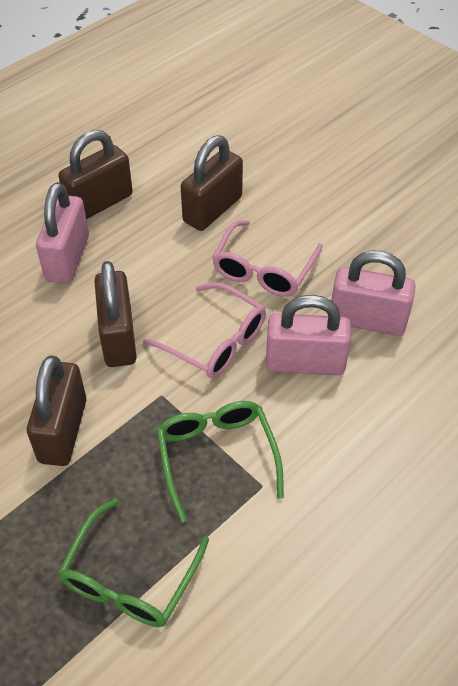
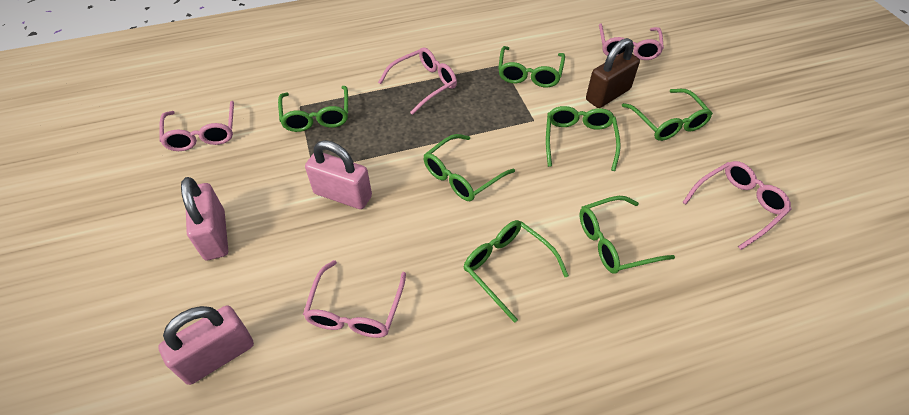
brown padlock: [27,355,86,466] [58,130,133,219] [94,261,137,367] [181,135,243,231] = 4 -> [586,38,640,108] = 1
green glasses: [58,499,209,627] [157,401,284,523] = 2 -> [278,86,348,132] [423,134,515,201] [464,220,569,323] [498,46,565,87] [546,106,621,171] [579,196,675,274] [621,89,713,141] = 7
pink glasses: [143,282,266,378] [212,220,323,297] = 2 -> [159,101,234,151] [303,260,406,338] [378,47,457,115] [599,24,664,60] [683,161,792,250] = 5

